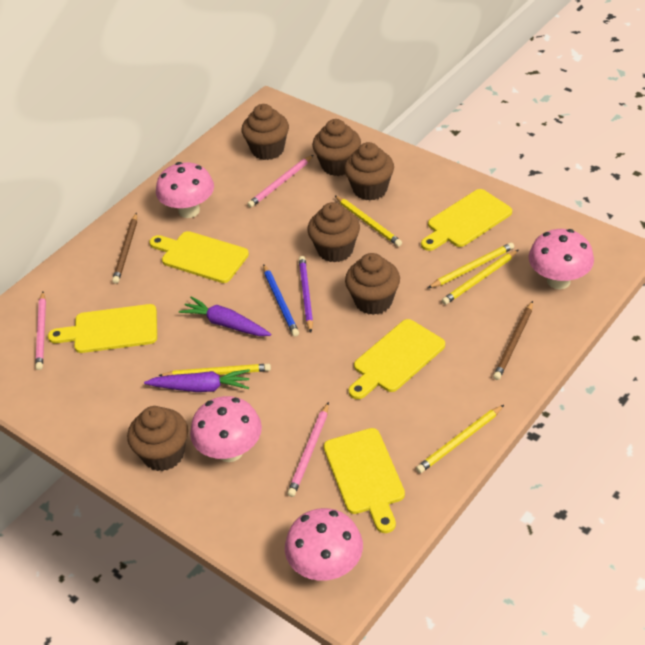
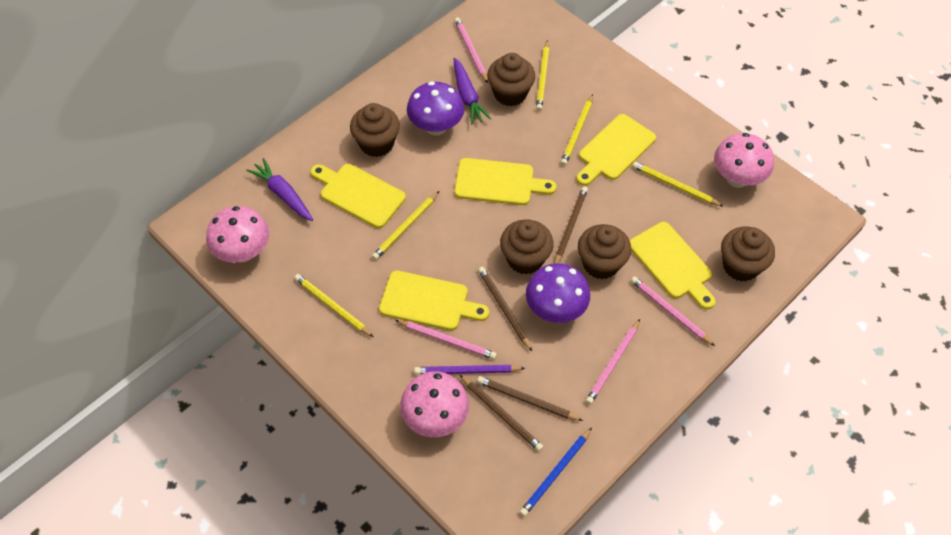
brown cupcake: [127,406,188,471] [242,104,289,160] [307,202,360,263] [312,119,361,176] [344,142,394,200] [345,253,400,315] = 6 -> [350,103,400,157] [487,53,535,106] [500,219,554,275] [578,224,631,279] [721,226,775,282] = 5
brown pencil: [112,213,137,284] [493,301,533,380] = 2 -> [460,375,543,451] [477,376,583,421] [478,267,532,351] [554,186,588,264] = 4
pink mushroom: [156,162,214,218] [190,396,262,462] [285,508,363,581] [529,229,594,289] = 4 -> [206,206,269,263] [400,371,469,437] [714,133,774,188] = 3
pink pencil: [35,291,46,370] [247,155,313,208] [287,402,329,497] = 3 -> [395,320,497,360] [454,18,488,83] [586,319,640,405] [631,276,715,346] = 4
purple mushroom: none = 0 -> [407,81,464,136] [526,263,590,323] = 2

